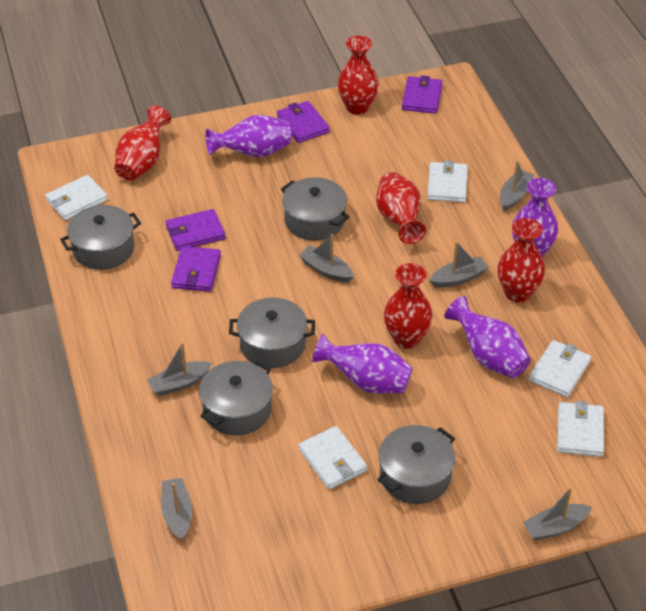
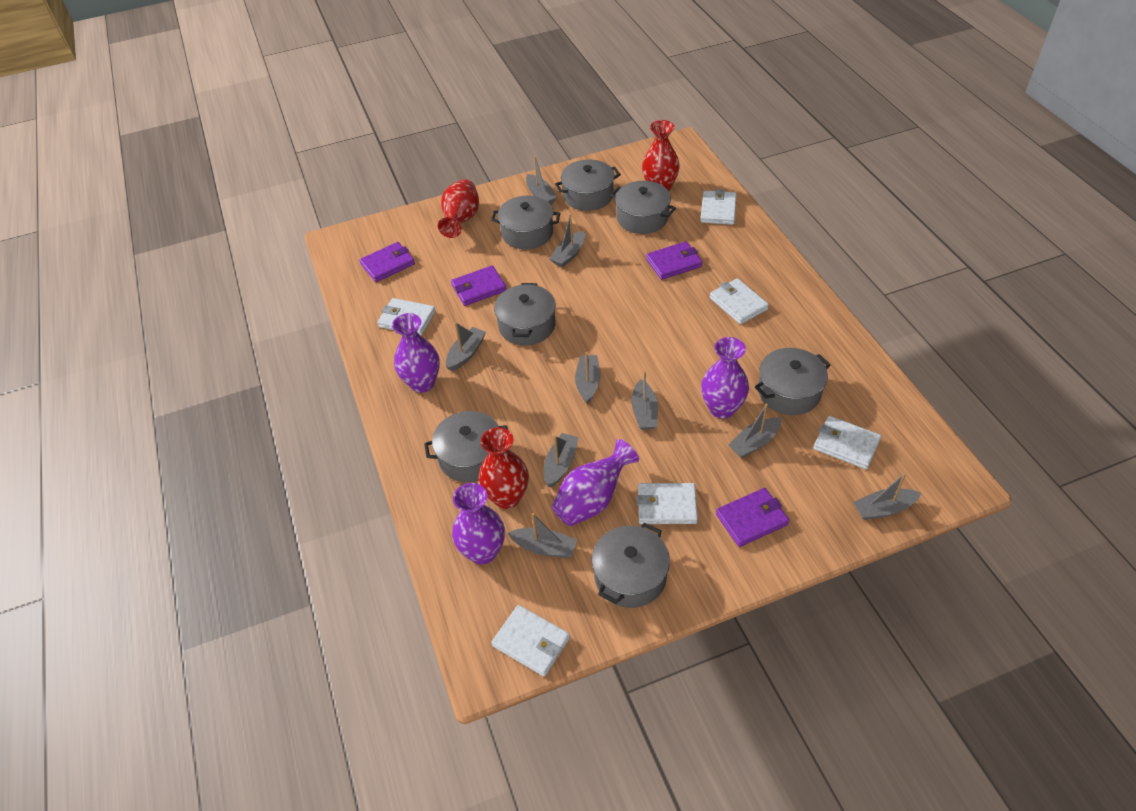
grey boat: [147,342,212,396] [161,478,192,541] [299,234,354,282] [429,241,489,288] [500,161,534,211] [523,487,592,541] = 6 -> [446,322,486,371] [508,513,577,558] [526,156,557,204] [544,433,579,488] [550,215,585,267] [575,352,601,404] [631,371,658,430] [728,403,781,458] [853,472,921,520] = 9
grey pot: [60,205,141,270] [199,361,273,436] [229,297,315,368] [281,177,349,241] [377,425,455,504] = 5 -> [424,411,508,482] [491,196,560,249] [494,283,556,345] [555,159,621,211] [592,522,670,608] [611,181,676,234] [755,348,830,415] = 7
red vase: [114,105,171,181] [338,36,379,115] [376,172,426,244] [384,263,433,349] [497,218,545,303] = 5 -> [438,179,479,238] [478,427,529,509] [642,120,680,191] = 3
white wallet: [45,175,108,220] [299,426,367,489] [428,160,468,202] [529,340,591,397] [557,401,604,457] = 5 -> [377,298,436,336] [491,605,570,676] [637,483,698,524] [700,189,737,225] [710,278,769,324] [814,416,881,469] = 6

